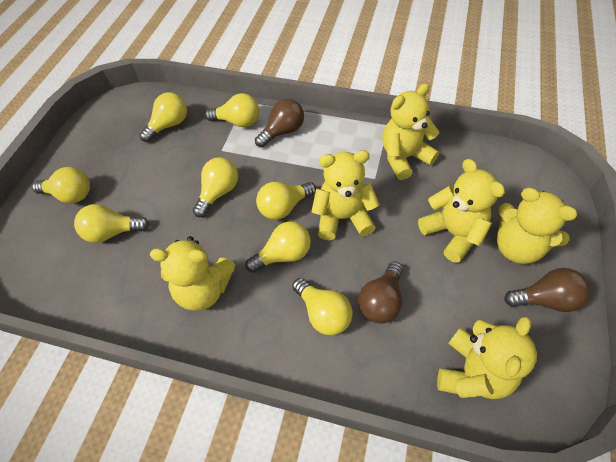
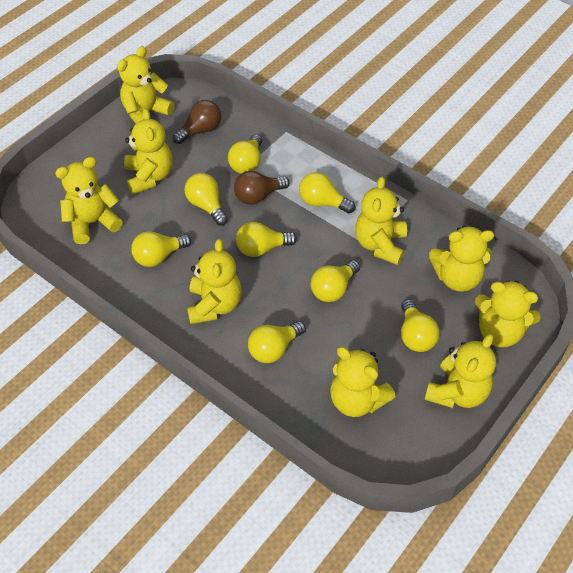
brown light bulb: [255,99,304,148] [358,261,403,324] [504,268,590,312] = 3 -> [173,100,221,144] [234,171,290,205] = 2
yellow teddy bear: [150,236,236,311] [311,150,380,240] [382,83,440,180] [418,159,505,263] [437,316,537,399] [497,188,577,264] = 6 -> [55,157,123,245] [117,46,174,123] [124,108,173,195] [187,239,242,324] [330,347,395,417] [355,176,407,265] [424,334,496,408] [429,226,494,292] [475,280,541,348] = 9

